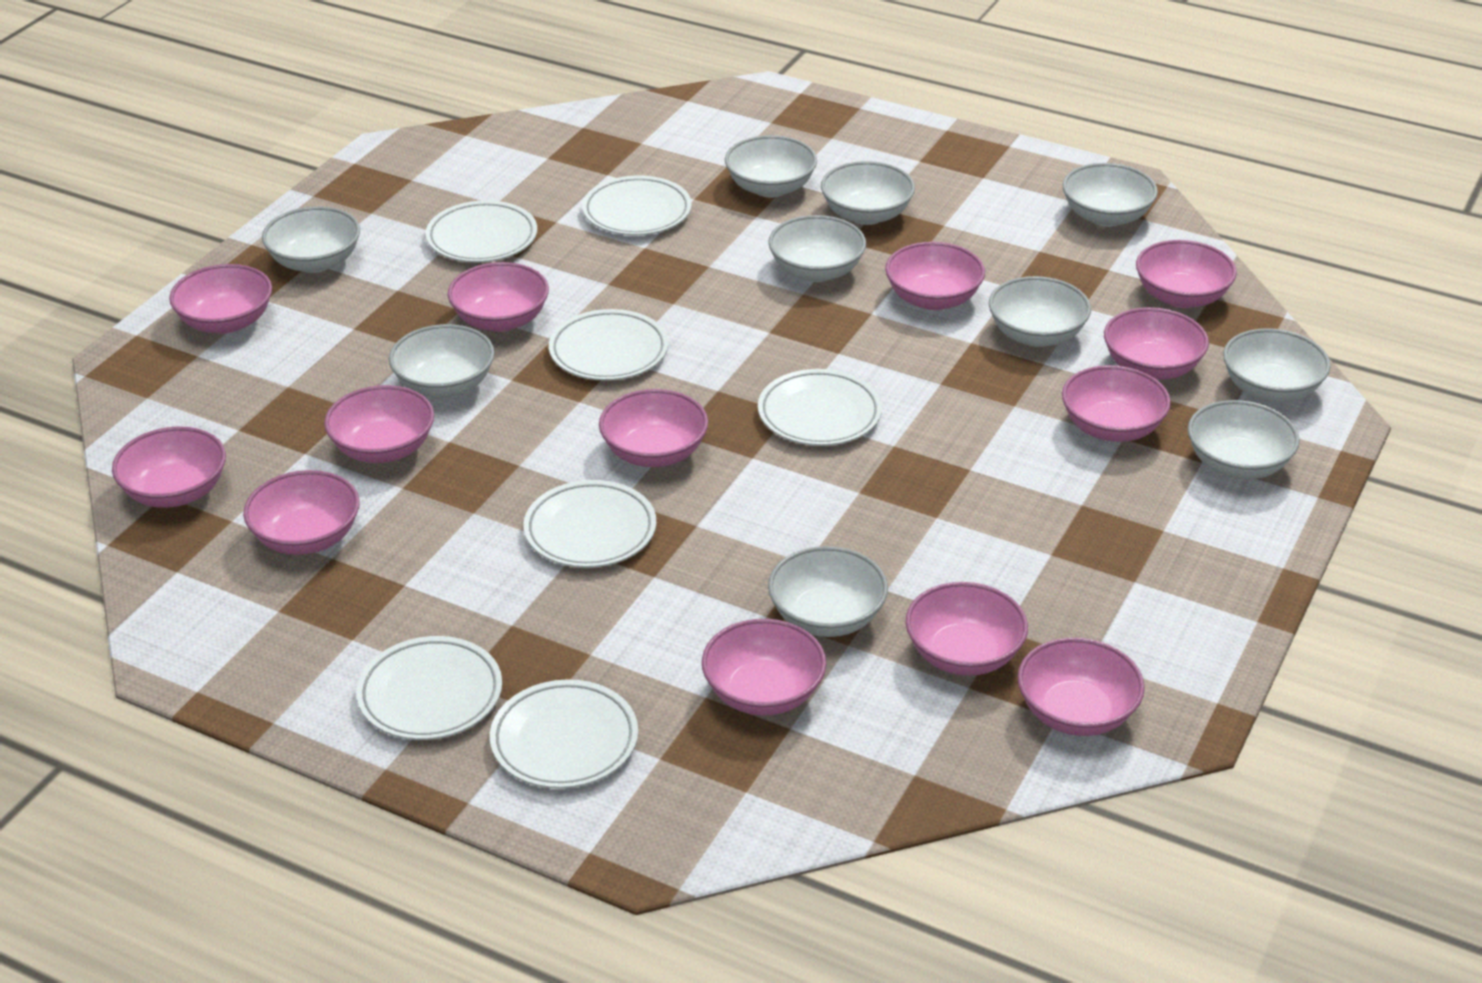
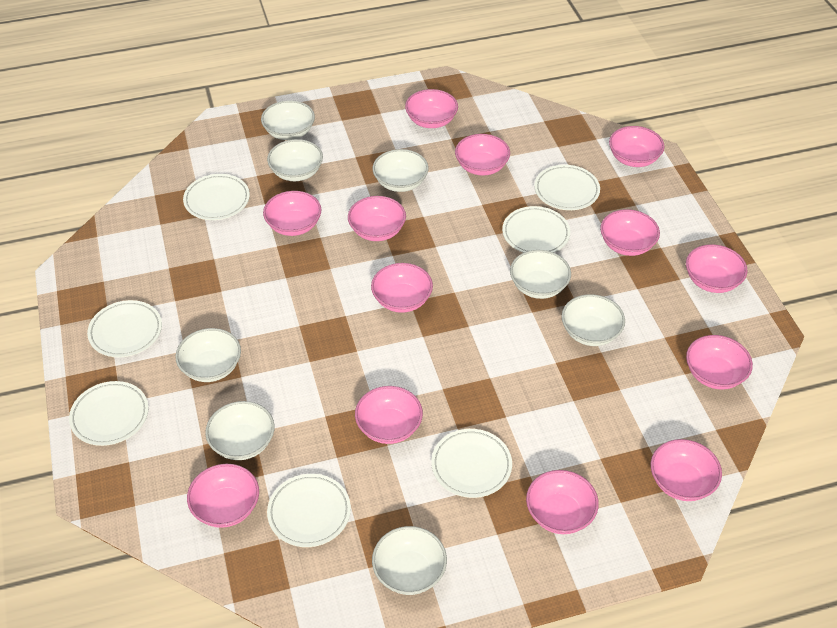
white bowl: [262,206,360,273] [389,324,495,398] [725,135,817,198] [768,215,866,282] [768,546,888,637] [821,161,915,225] [989,276,1091,347] [1063,163,1158,227] [1188,400,1300,479] [1223,328,1331,402] = 10 -> [175,328,241,382] [205,401,275,460] [261,100,315,140] [267,139,323,181] [372,526,447,595] [373,149,429,192] [510,250,571,299] [562,294,625,346] = 8

